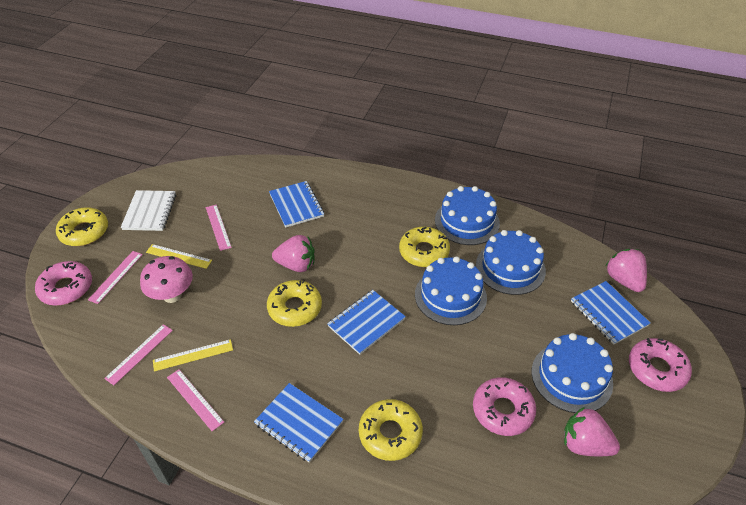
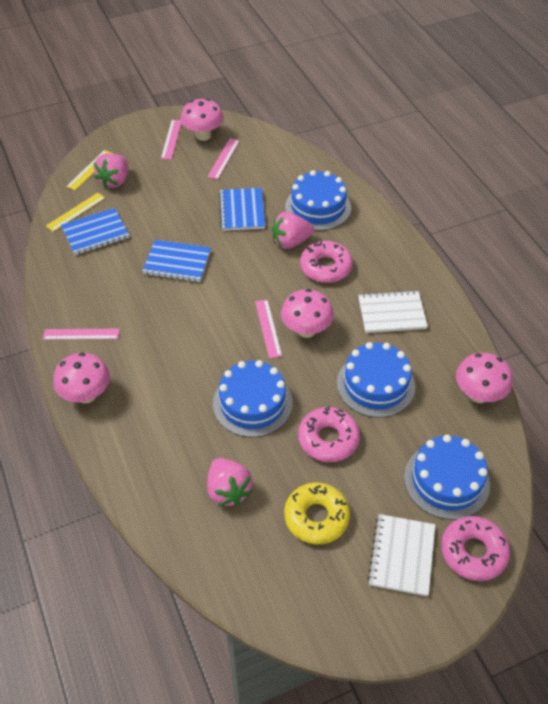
blue notebook: [254,383,343,463] [269,181,324,228] [327,290,406,355] [571,281,650,345] = 4 -> [61,208,129,255] [142,240,211,282] [219,188,265,231] = 3
pink mushroom: [140,256,193,303] = 1 -> [53,353,110,403] [181,99,224,141] [281,289,334,338] [456,352,513,403] = 4
white notebook: [121,190,176,231] = 1 -> [358,290,428,333] [368,514,435,596] = 2
yellow donut: [56,207,108,246] [267,280,322,327] [359,399,423,461] [399,227,450,267] = 4 -> [284,482,350,544] = 1

